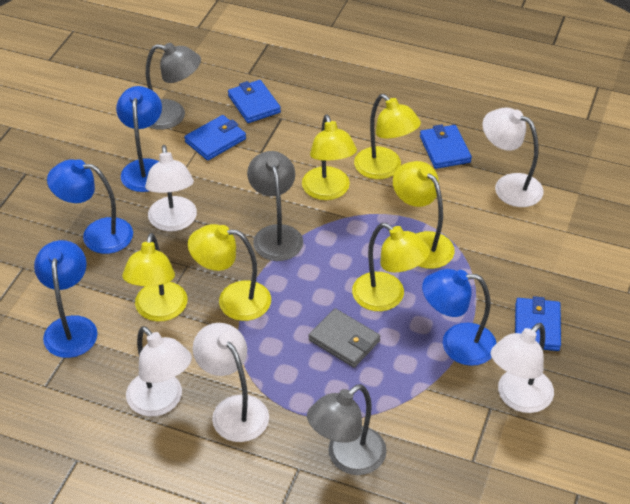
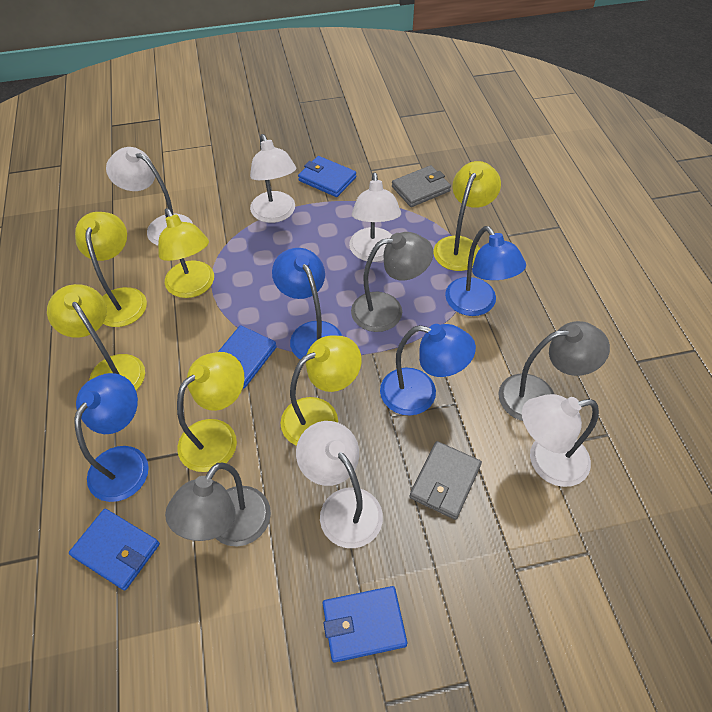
grey wallet: [308,308,380,368] = 1 -> [392,165,451,207] [409,441,482,520] = 2

